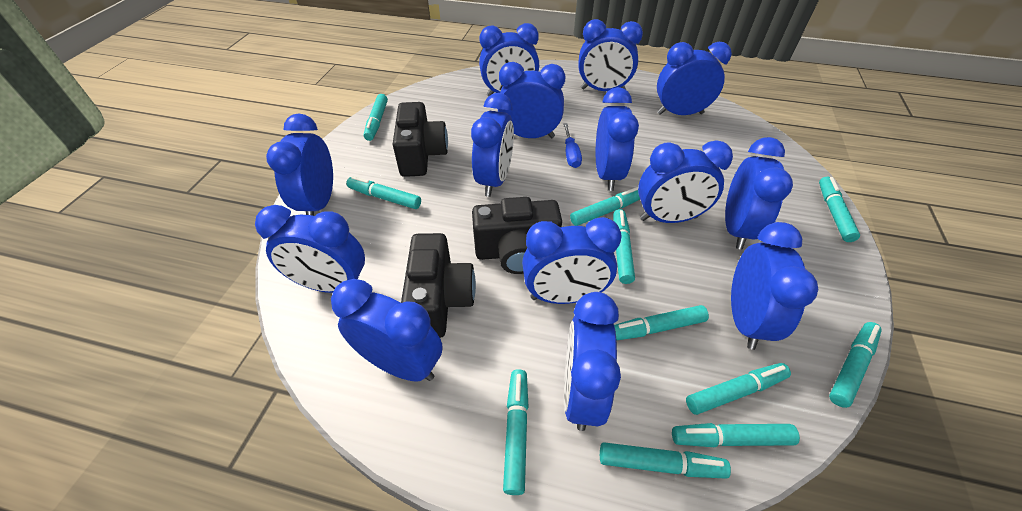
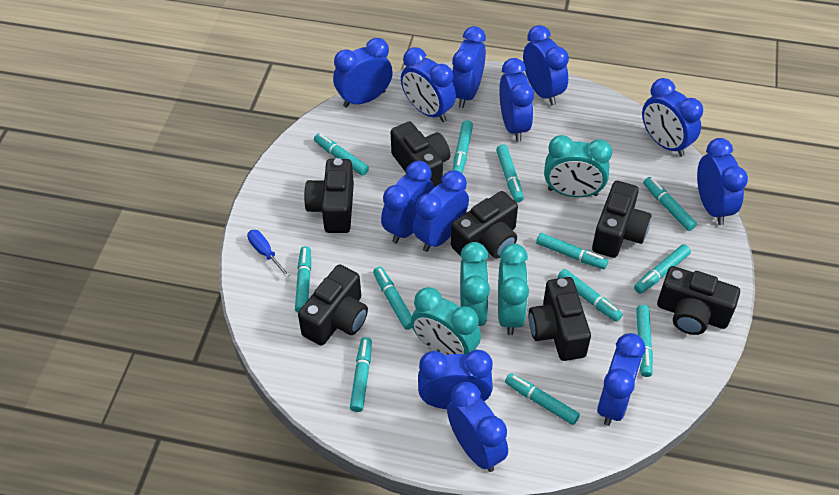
black camera: [392,102,448,177] [401,233,476,338] [472,197,562,274] = 3 -> [298,264,368,346] [304,158,354,233] [391,121,450,188] [451,191,518,258] [529,277,591,361] [592,181,652,258] [657,266,740,335] = 7
blue clock: [255,205,365,293] [266,114,333,216] [331,279,442,382] [471,93,514,197] [479,23,539,96] [498,62,566,138] [522,217,622,304] [564,292,621,431] [578,19,643,91] [596,87,639,191] [638,140,733,223] [657,42,732,115] [725,137,793,250] [731,222,818,350] = 14 -> [333,38,393,107] [381,161,434,244] [401,47,456,122] [413,170,469,252] [418,350,493,409] [447,382,508,472] [452,26,486,108] [499,58,534,142] [523,25,569,105] [597,333,646,426] [642,78,703,157] [697,138,748,225] = 12
turquoise clock: none = 0 -> [411,287,481,355] [460,242,490,326] [498,243,529,335] [544,135,612,197] = 4
turquoise marker: [346,176,421,209] [364,94,388,141] [503,369,529,495] [570,187,640,226] [600,442,731,479] [613,209,635,284] [614,305,709,340] [672,423,800,447] [686,363,791,415] [819,177,860,242] [829,322,882,408] = 11 -> [295,246,311,313] [314,133,369,176] [350,337,372,412] [373,267,412,330] [453,120,473,173] [496,145,524,202] [505,373,580,425] [536,233,608,269] [558,269,623,322] [634,244,691,294] [636,305,653,377] [643,177,697,231] = 12

